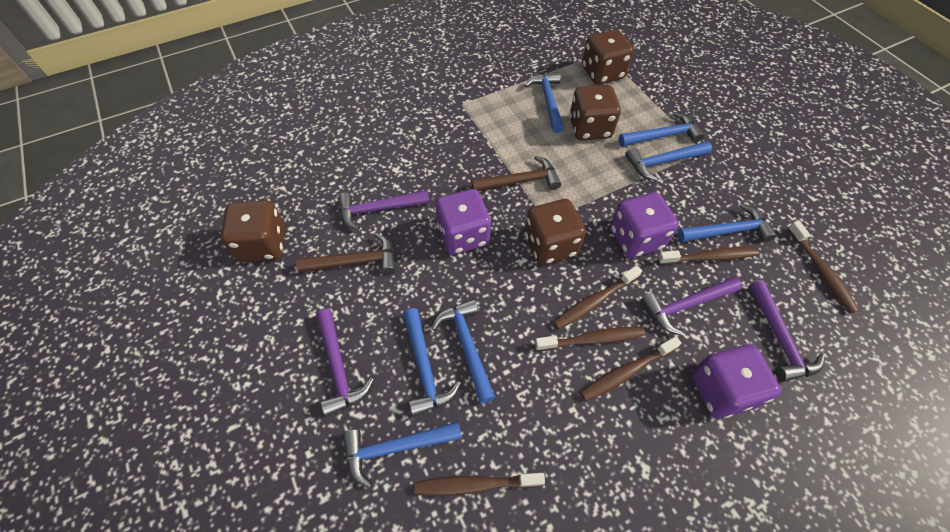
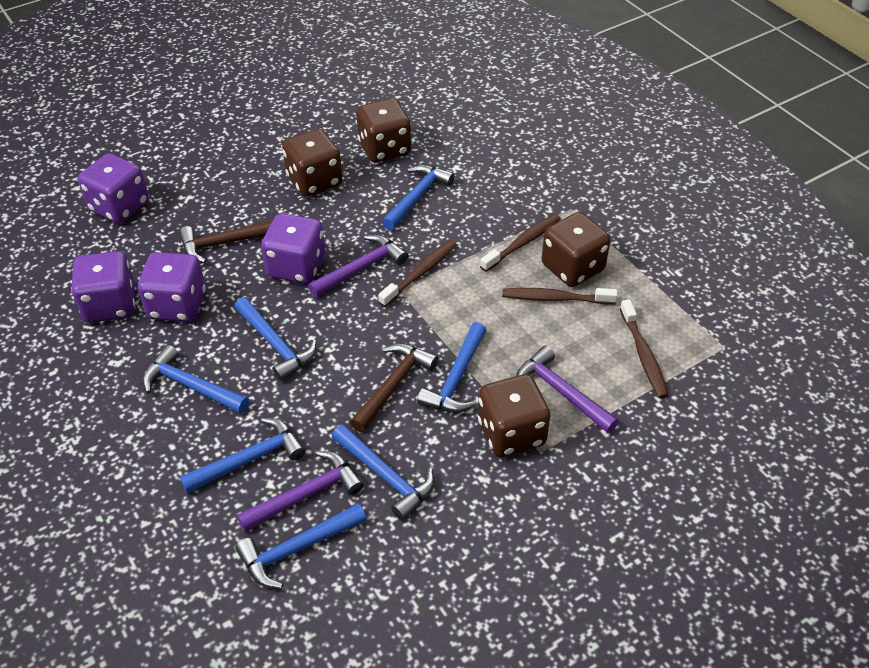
brown toothbrush: [414,473,545,496] [535,327,645,351] [553,265,642,329] [580,336,681,401] [657,247,759,265] [787,221,859,313] = 6 -> [378,240,457,307] [480,214,561,272] [502,288,618,304] [620,299,669,398] = 4
purple dice: [435,189,491,255] [610,192,679,258] [691,344,781,419] = 3 -> [71,251,135,323] [78,153,149,224] [138,252,206,322] [261,213,325,284] = 4
purple hammer: [316,309,374,417] [338,190,430,230] [641,277,742,336] [749,280,825,382] = 4 -> [237,451,364,532] [308,235,408,298] [517,346,619,433] = 3

